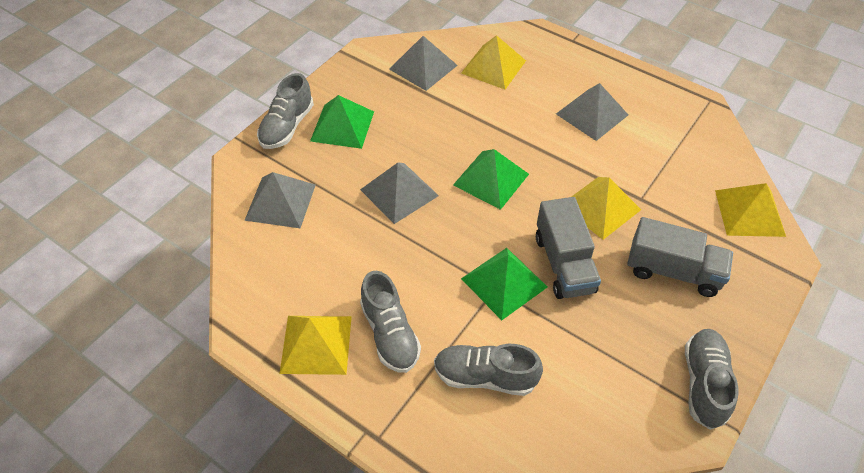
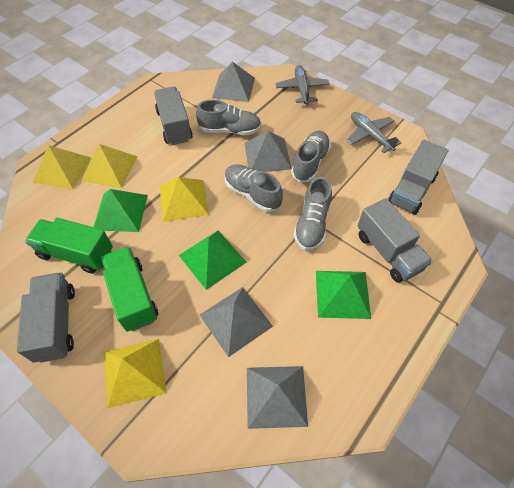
green truck: none = 0 -> [25,218,113,274] [101,246,158,332] = 2
grey plane: none = 0 -> [275,65,329,105] [346,112,402,153] = 2
grey truck: [536,197,601,299] [627,217,733,297] = 2 -> [17,272,75,363] [154,87,193,145] [357,198,432,283] [388,140,448,215] = 4

